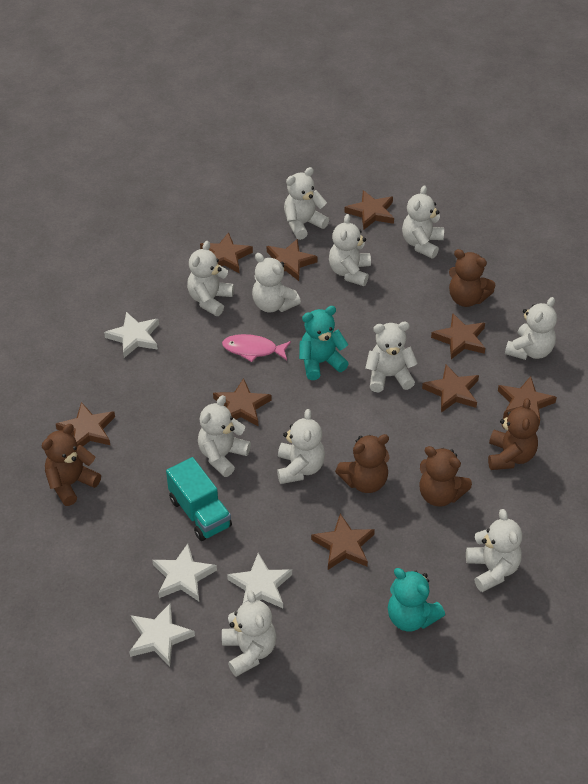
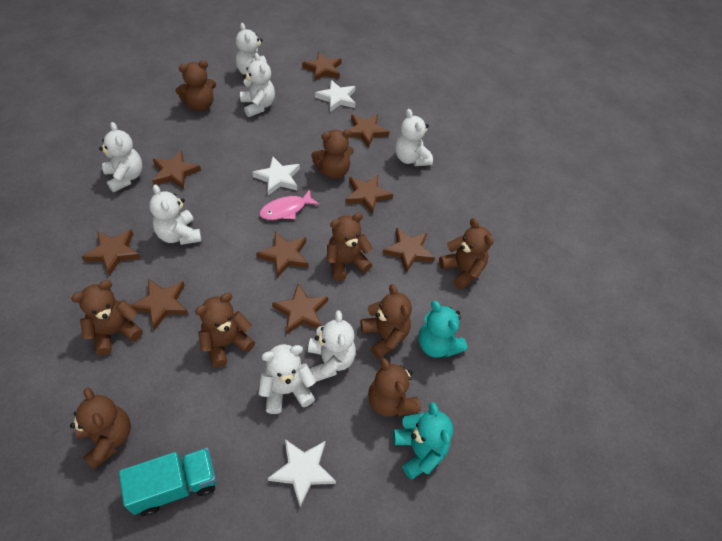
brown teddy bear: [42,424,101,506] [335,434,390,493] [419,446,472,507] [449,249,496,307] [488,398,539,470] = 5 -> [70,387,131,470] [71,280,143,356] [176,60,216,111] [195,293,255,367] [311,129,354,179] [327,213,373,281] [361,284,412,359] [368,358,421,417] [439,218,493,290] = 9
white star: [104,312,159,358] [129,604,195,666] [152,544,217,601] [227,553,292,608] = 4 -> [253,157,300,195] [268,439,336,507] [315,80,355,112] = 3
white teddy bear: [187,241,234,316] [198,395,251,477] [222,590,276,677] [252,253,301,312] [277,409,325,484] [284,167,329,240] [329,214,371,286] [365,322,418,392] [402,185,444,259] [466,509,522,592] [505,297,557,360] = 11 -> [99,122,143,192] [149,184,202,245] [236,23,271,79] [240,53,275,117] [259,344,316,414] [308,310,356,382] [395,109,433,166] = 7

